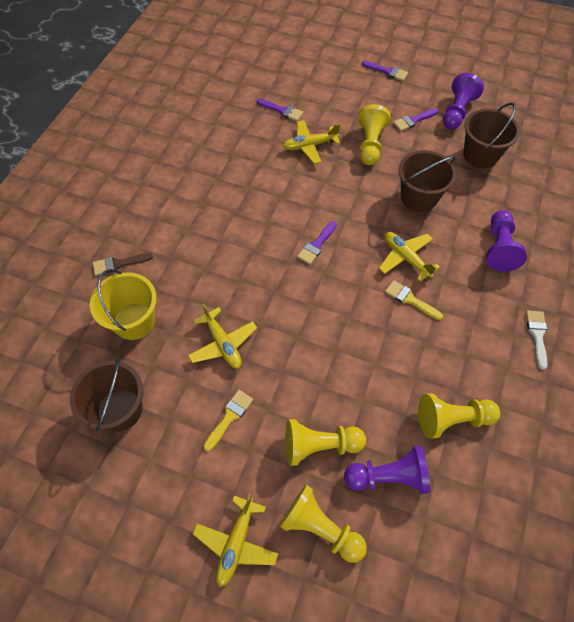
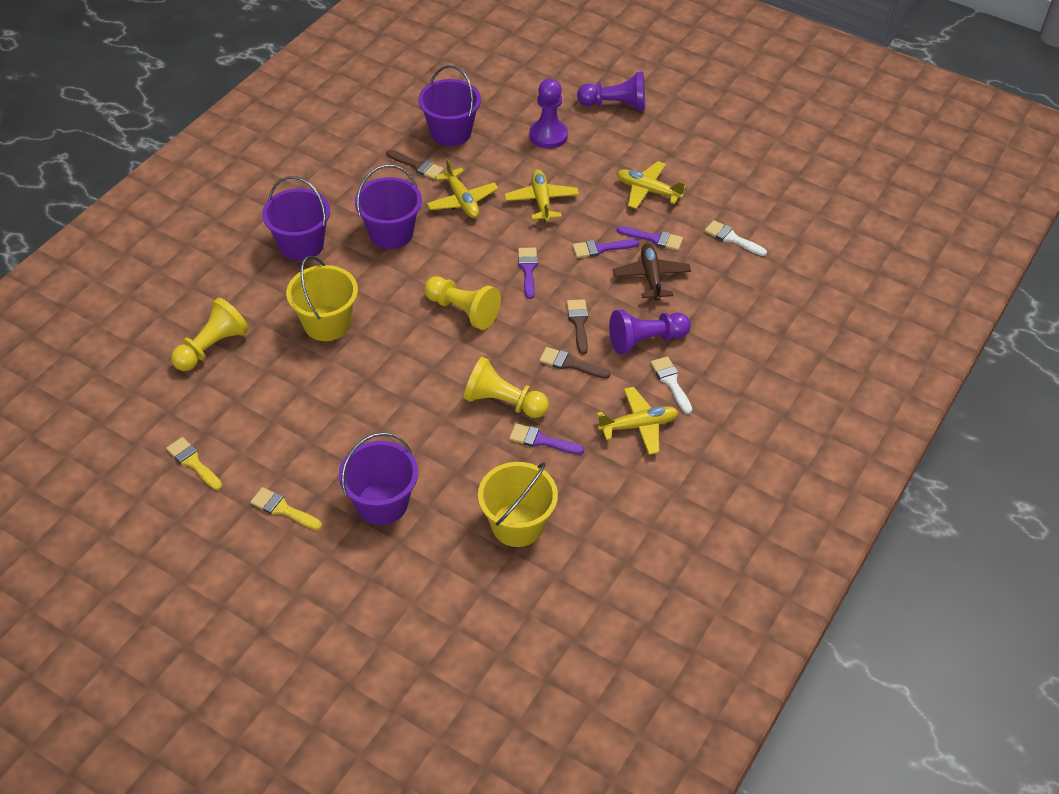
brown brush: [93,253,153,276] = 1 -> [386,150,444,180] [539,347,610,379] [567,299,588,354] = 3
brown bucket: [70,358,143,432] [398,150,457,212] [463,102,520,168] = 3 -> none = 0
brown plane: none = 0 -> [613,243,691,301] = 1
purple bucket: none = 0 -> [262,176,330,261] [339,432,418,525] [355,165,422,249] [418,65,481,146] = 4
white brush: [526,311,547,370] = 1 -> [650,356,692,414] [705,220,767,256] = 2
yellow bucket: [90,269,157,340] = 1 -> [286,255,358,341] [478,462,558,547] = 2
yellow pawn: [280,485,367,563] [285,419,366,466] [357,104,390,165] [418,394,500,439] = 4 -> [171,297,249,371] [424,276,501,330] [464,357,549,418] = 3

